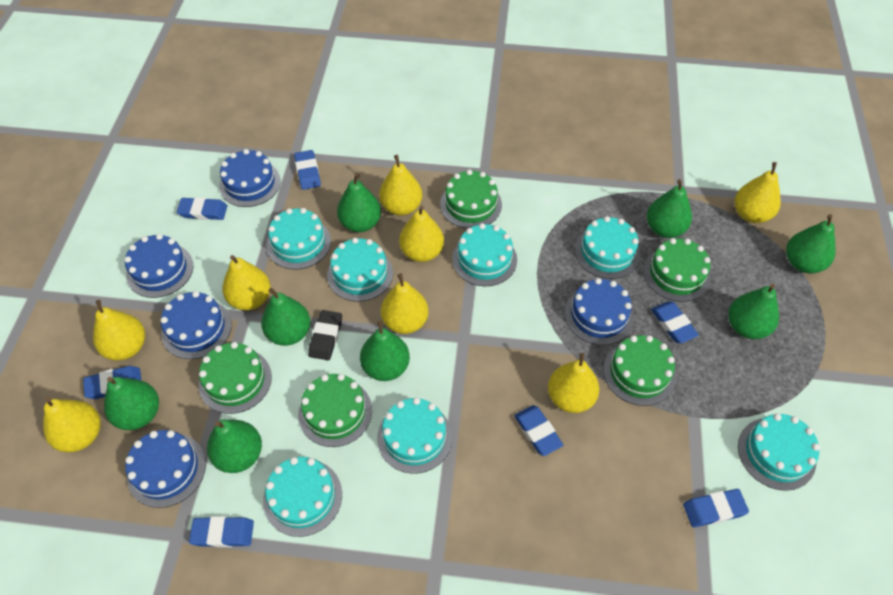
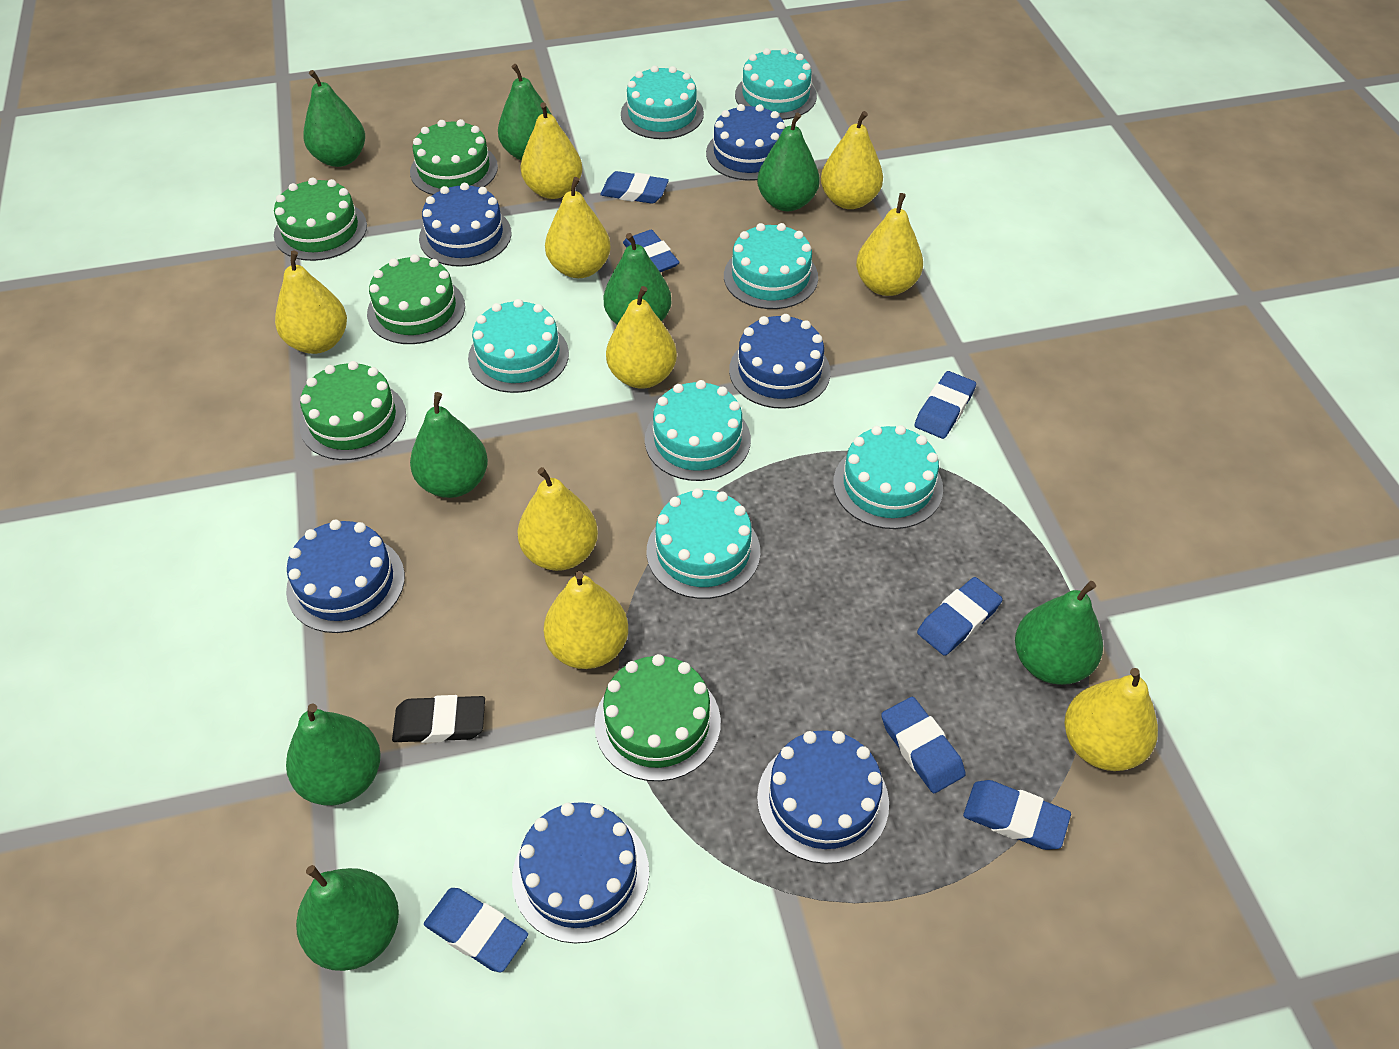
blue cake: [124,234,194,298] [125,430,206,508] [160,291,232,359] [219,149,281,207] [565,278,634,345] = 5 -> [286,520,405,633] [419,183,512,267] [512,802,649,943] [706,104,786,181] [729,314,831,409] [757,730,889,864] = 6
yellow pear: [43,397,100,452] [93,300,145,360] [222,255,271,310] [379,155,422,216] [381,273,429,334] [399,206,444,262] [548,353,599,413] [735,162,781,223] = 8 -> [275,251,347,354] [518,467,598,571] [520,102,582,199] [544,571,628,669] [545,177,611,278] [606,286,677,389] [821,111,883,209] [856,193,923,296] [1064,668,1158,771] = 9

